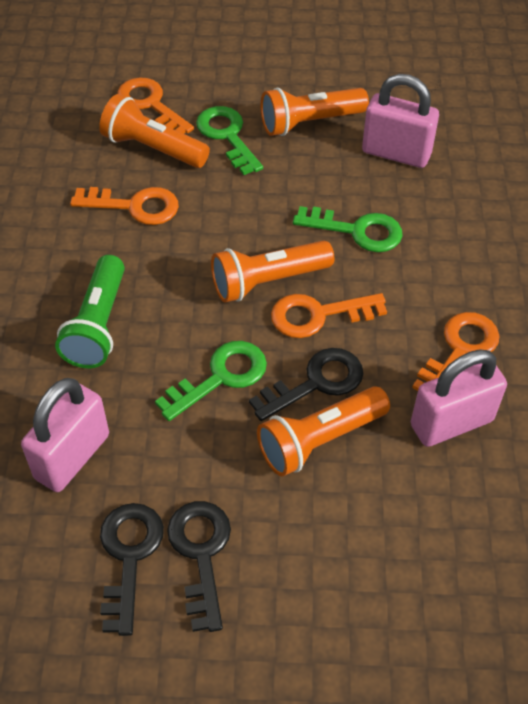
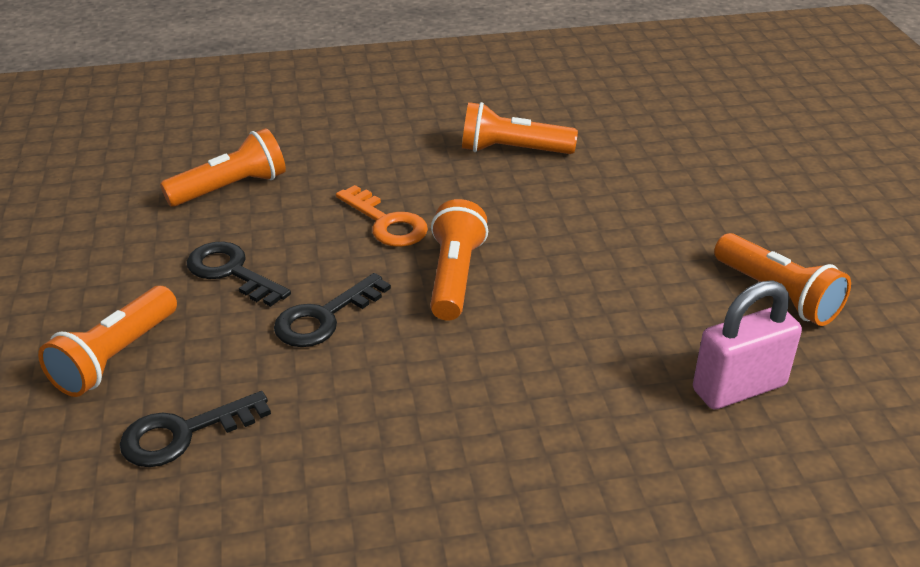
green flashlight: [55,255,125,368] = 1 -> none = 0
green key: [155,341,267,421] [196,106,263,175] [293,206,402,252] = 3 -> none = 0
orange flashlight: [99,94,210,168] [211,240,334,303] [257,386,390,476] [260,88,369,136] = 4 -> [38,286,177,397] [160,128,286,207] [430,199,488,320] [462,102,578,154] [714,233,851,326] = 5
orange key: [70,187,179,225] [117,78,194,134] [271,293,387,338] [412,312,500,391] = 4 -> [336,185,428,247] = 1
pink padlock: [21,378,109,492] [362,74,439,168] [411,349,507,447] = 3 -> [693,281,802,409] = 1

